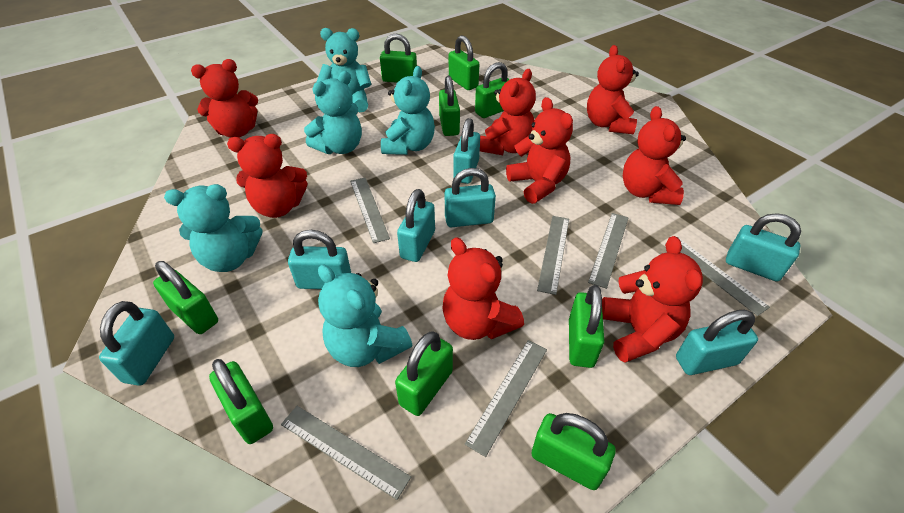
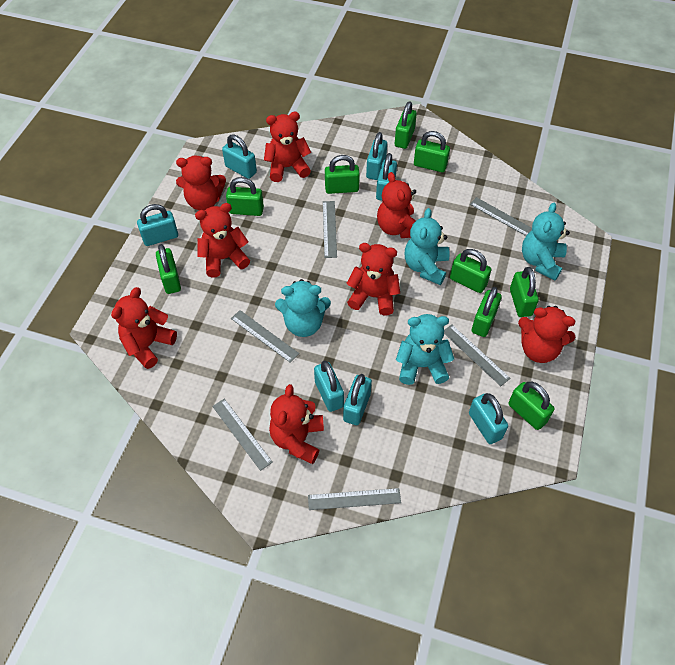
turquoise teddy bear: [164,184,262,272] [304,71,362,154] [317,28,372,112] [318,265,412,367] [381,66,435,155] = 5 -> [275,279,331,337] [396,314,454,385] [405,208,450,285] [522,202,570,280] = 4

